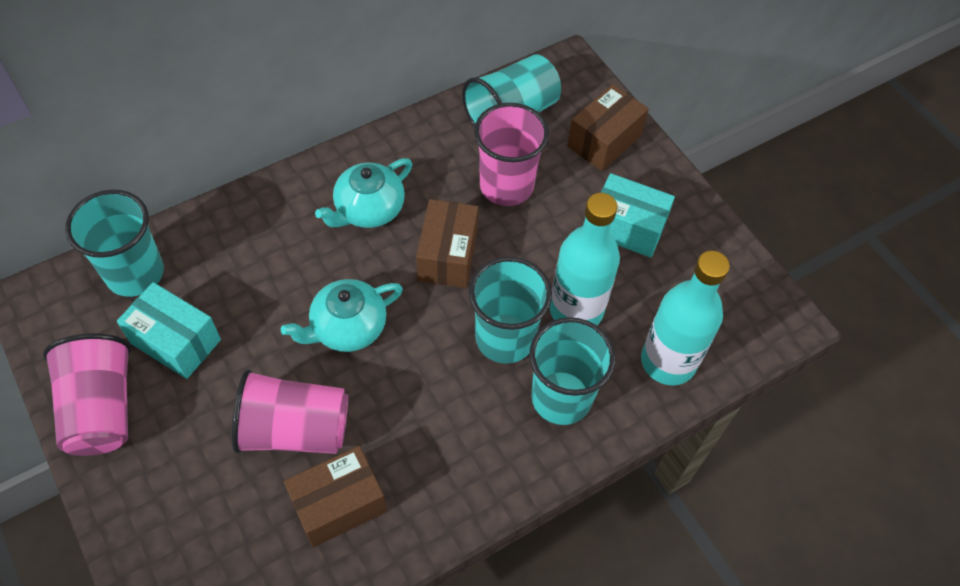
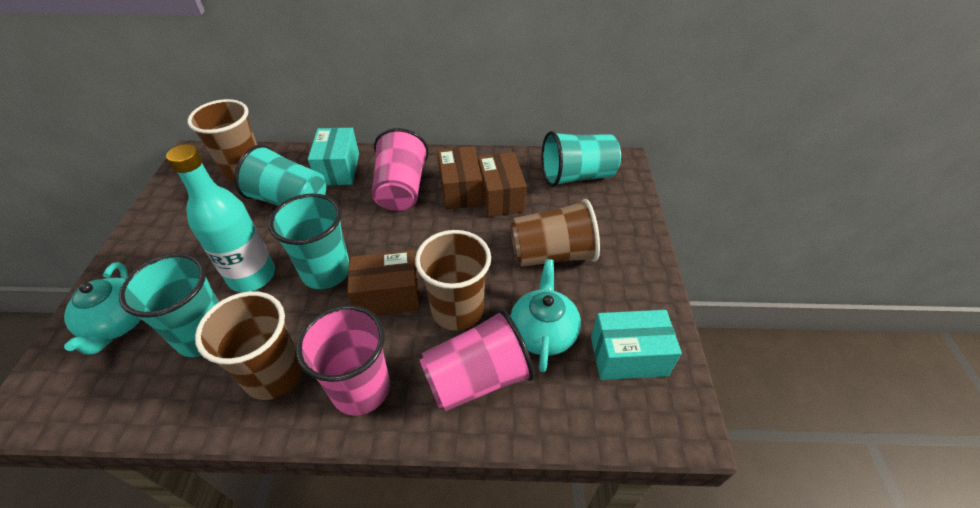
brown cup: none = 0 -> [188,99,257,181] [195,291,302,400] [415,230,491,331] [510,199,600,267] = 4
turquoise bottle: [550,193,620,325] [641,251,730,385] = 2 -> [166,144,275,292] = 1

